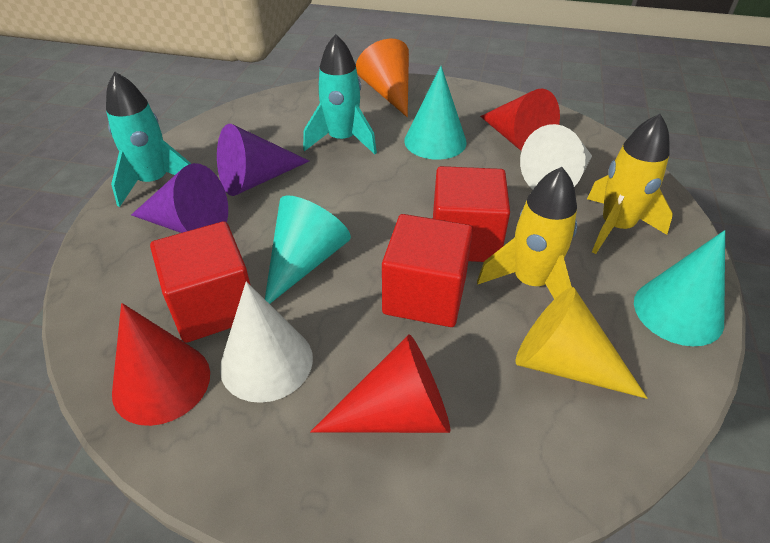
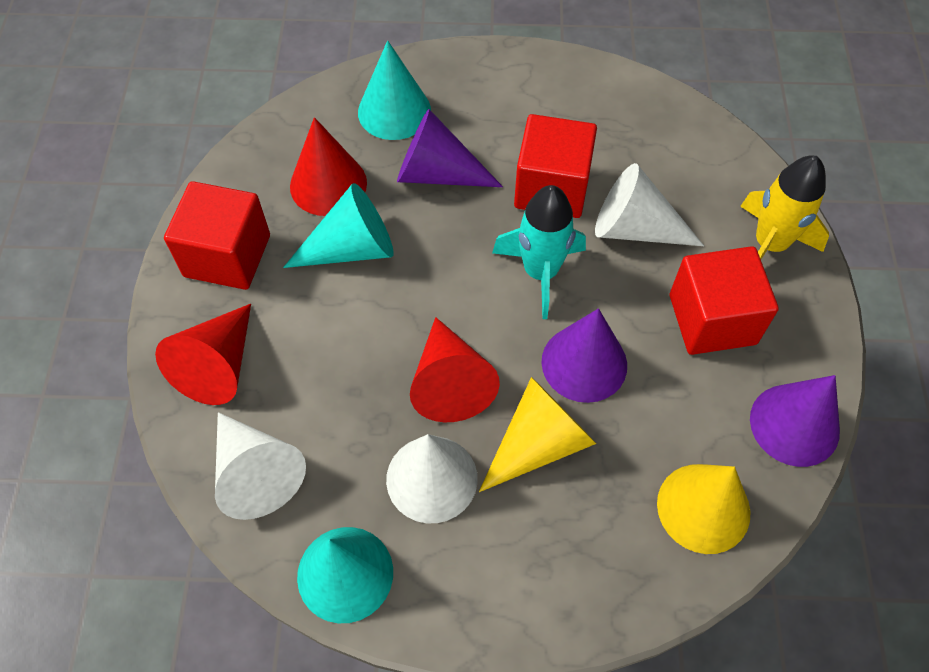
orange cone: [356,39,409,117] = 1 -> none = 0
purple cone: [131,163,228,233] [217,124,309,196] = 2 -> [397,109,503,187] [541,308,627,403] [750,375,840,467] = 3
turquoise rocket: [106,71,191,207] [303,34,377,154] = 2 -> [492,185,586,319] = 1
white cone: [220,282,313,403] [520,124,592,189] = 2 -> [215,412,306,520] [386,434,478,523] [595,163,704,246] = 3
yellow cone: [515,287,647,399] = 1 -> [479,377,596,492] [657,464,750,554] = 2
yellow rocket: [477,167,577,299] [587,114,673,254] = 2 -> [740,156,829,259] = 1

